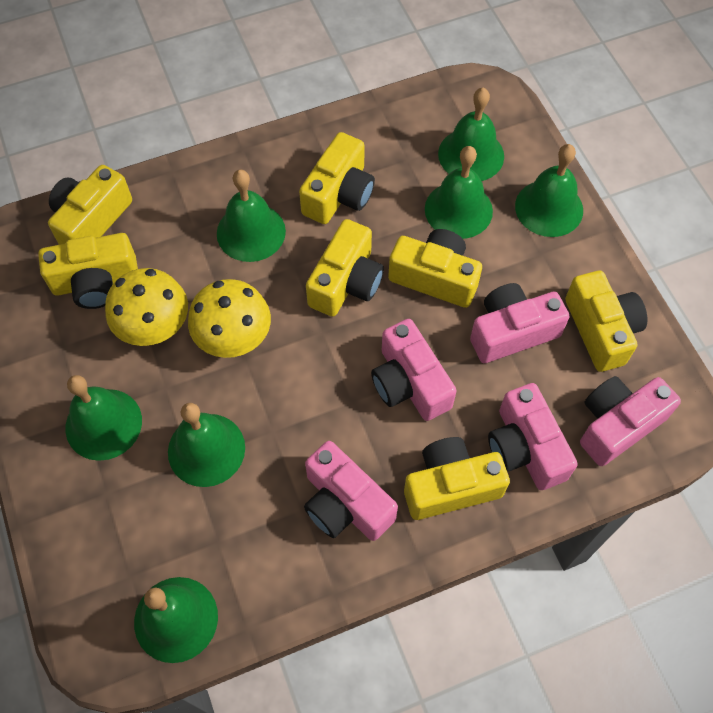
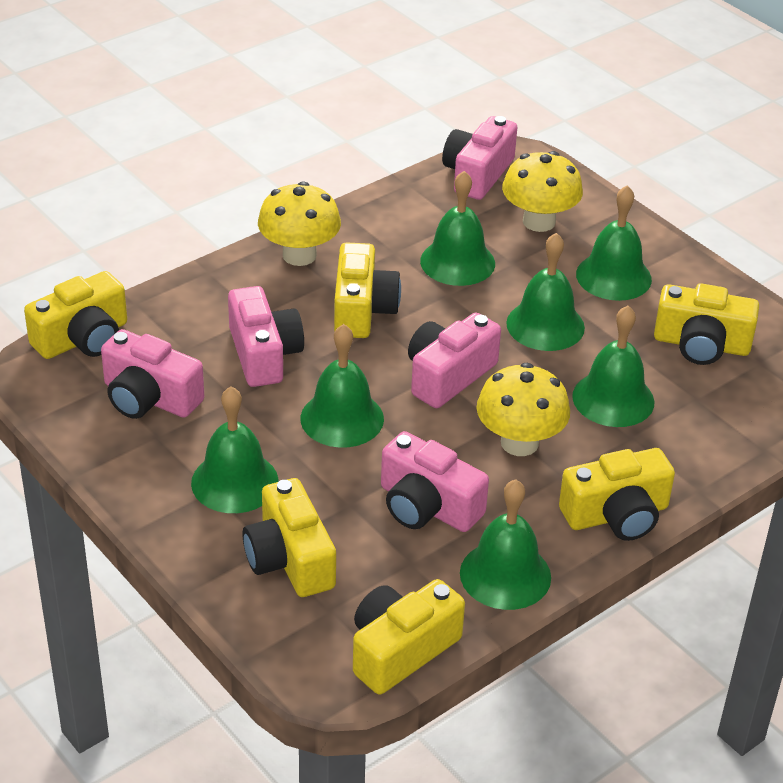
yellow camera: [38,233,138,309] [48,165,132,245] [299,132,375,224] [306,219,384,317] [388,229,482,308] [404,437,510,520] [565,271,647,372] = 7 -> [24,271,127,359] [242,478,336,597] [334,242,401,338] [353,579,465,695] [559,448,675,541] [654,283,759,365] = 6
yellow mushroom: [105,268,188,346] [188,279,271,358] = 2 -> [258,181,341,266] [477,363,570,456] [502,151,583,232] = 3

